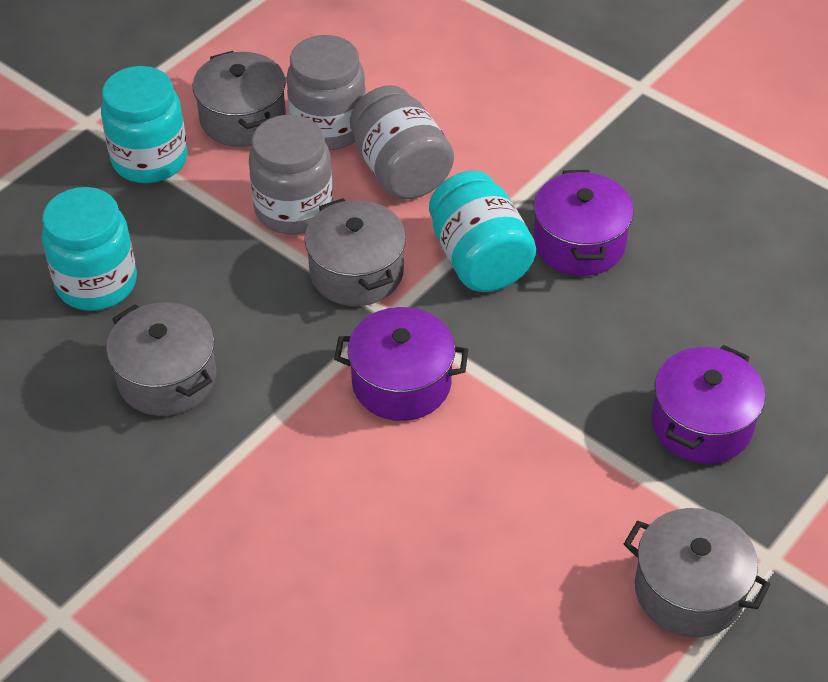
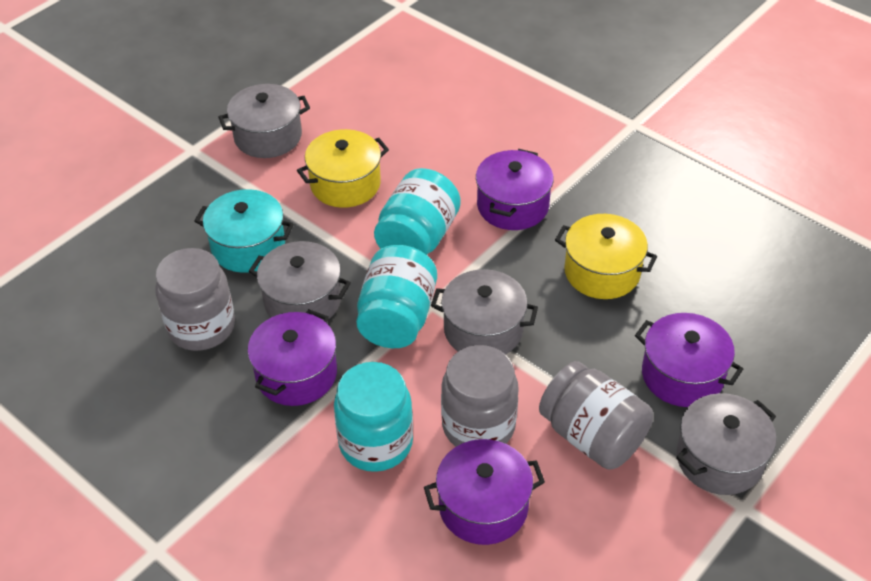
purple pot: [334,307,468,421] [534,170,634,276] [651,345,766,464] = 3 -> [248,309,337,406] [424,439,545,545] [476,149,554,230] [635,313,743,407] = 4
turquoise pot: none = 0 -> [194,189,294,273] = 1
yellow pot: none = 0 -> [297,129,389,208] [555,214,657,299] = 2

